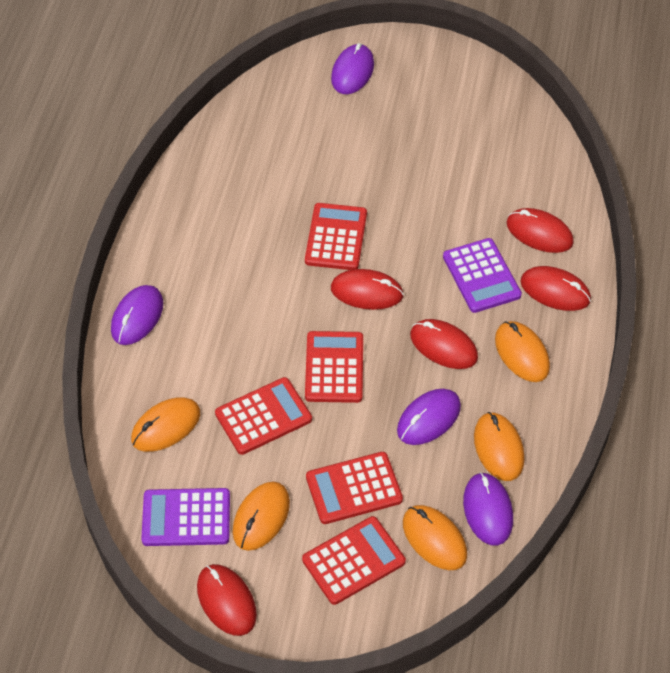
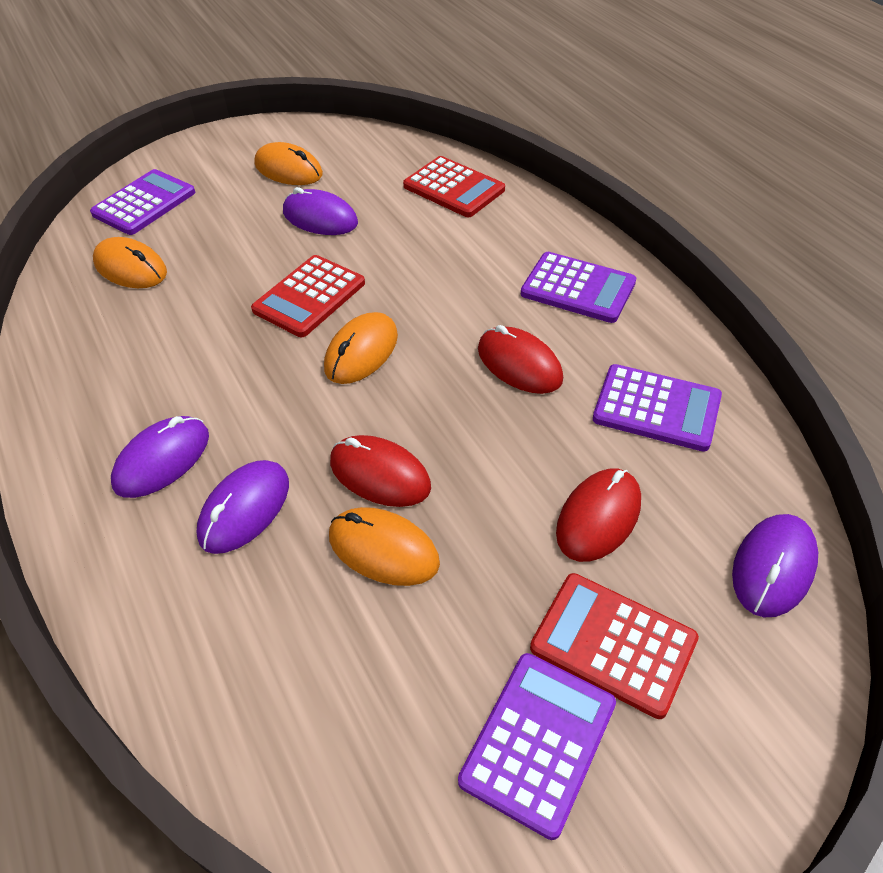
orange mouse: [131,397,200,452] [232,482,290,551] [403,505,467,570] [474,412,525,481] [495,321,550,382] = 5 -> [93,237,167,288] [254,142,323,185] [324,312,398,384] [329,507,440,586] = 4
purple calculator: [141,488,230,546] [443,238,522,313] = 2 -> [90,169,195,235] [458,653,616,840] [521,252,636,323] [593,364,722,452] = 4
red calculator: [215,377,312,455] [302,516,406,605] [305,203,367,270] [305,331,363,403] [306,452,403,524] = 5 -> [251,255,365,337] [403,156,505,217] [530,573,699,719] = 3
red mouse: [197,564,257,636] [331,269,404,310] [410,319,478,369] [506,208,574,253] [520,266,591,311] = 5 -> [330,435,431,507] [478,325,563,394] [556,469,641,562] = 3

